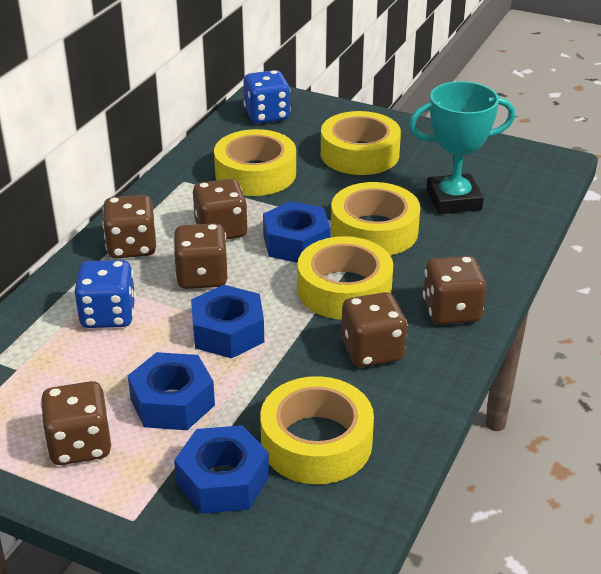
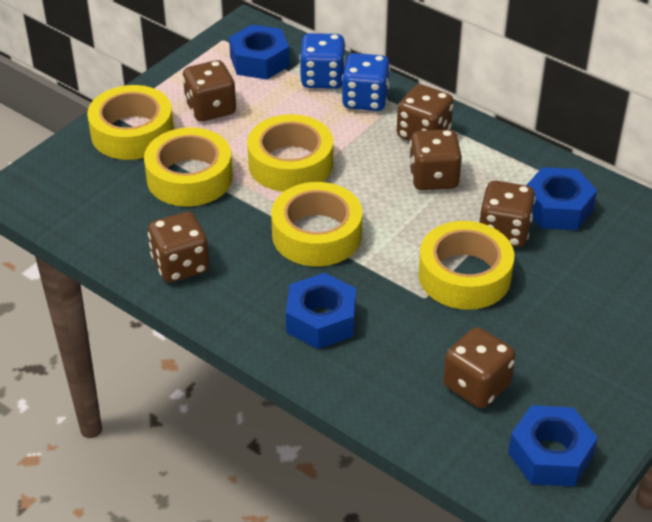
turquoise trophy: [409,81,515,214] = 1 -> none = 0

